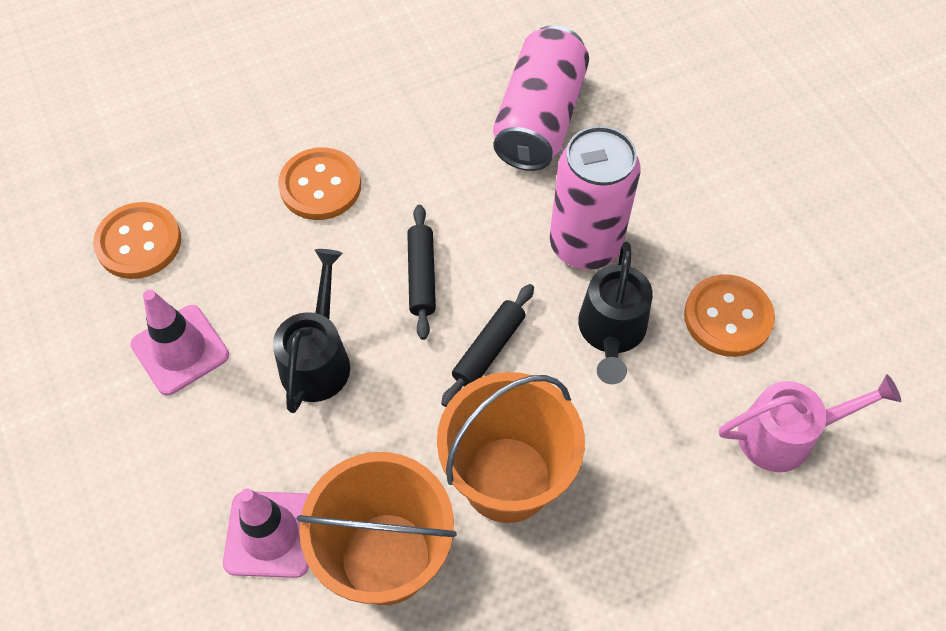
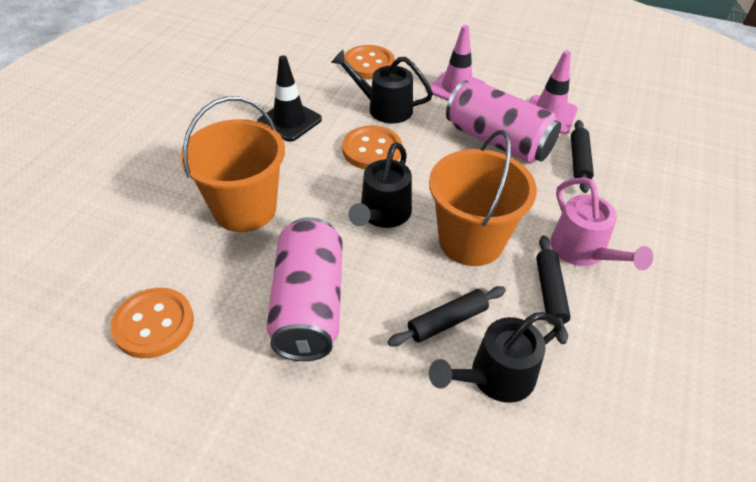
black rolling pin: [407,205,436,340] [441,284,534,407] = 2 -> [388,286,506,347] [536,235,571,344] [571,120,594,193] = 3
black traffic cone: none = 0 -> [257,55,322,142] = 1
black watering can: [273,249,350,413] [578,242,653,384] = 2 -> [331,50,433,124] [348,142,412,228] [429,312,562,403] = 3

